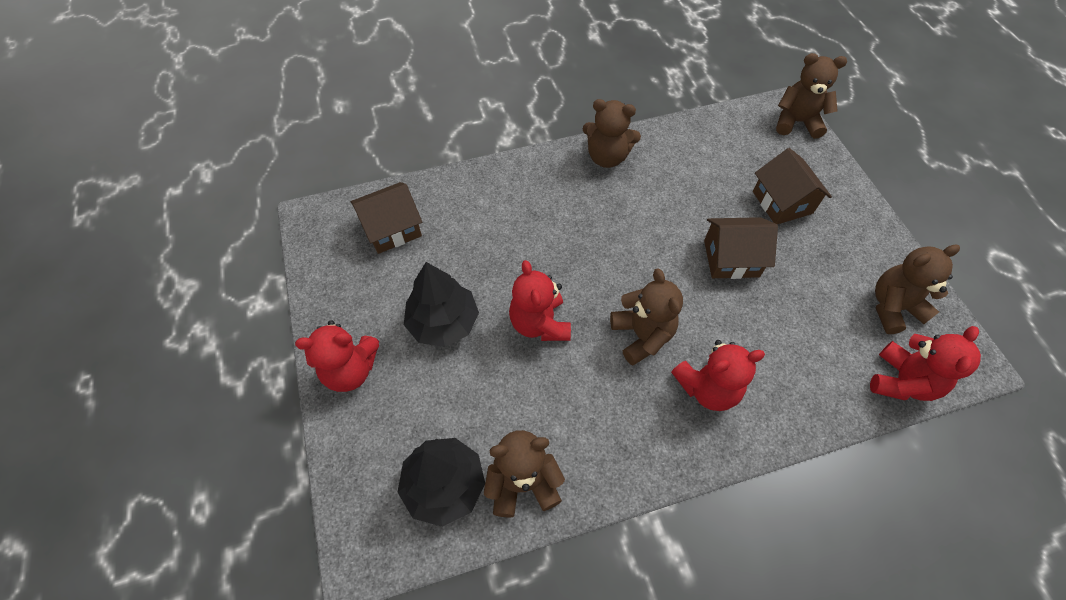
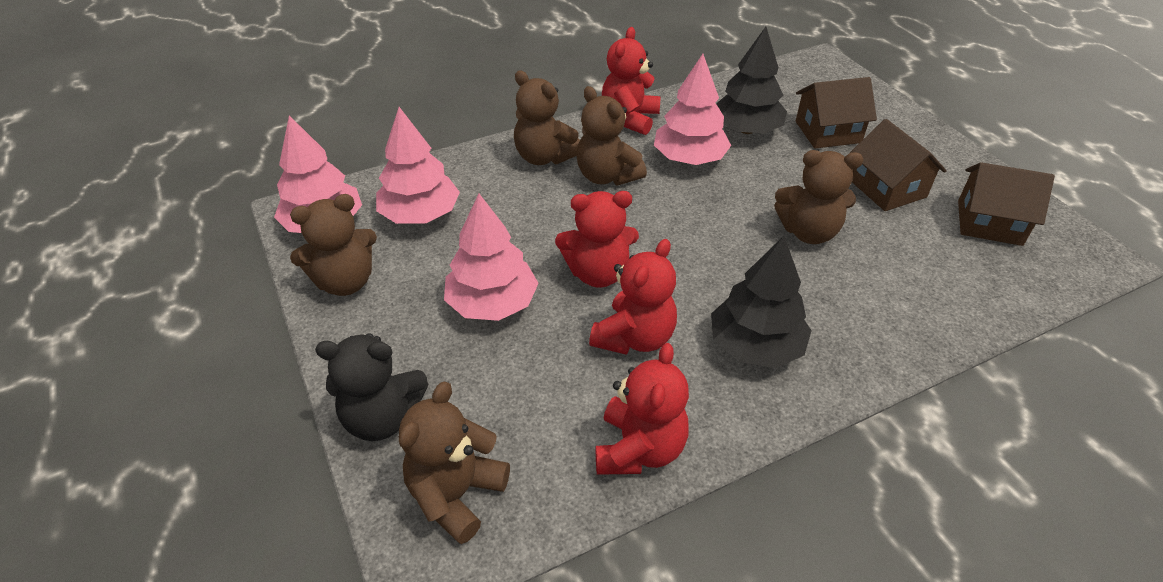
black teddy bear: none = 0 -> [315,333,428,441] = 1
pink tree: none = 0 -> [274,115,362,233] [376,107,460,224] [444,194,539,321] [654,54,731,165] = 4

